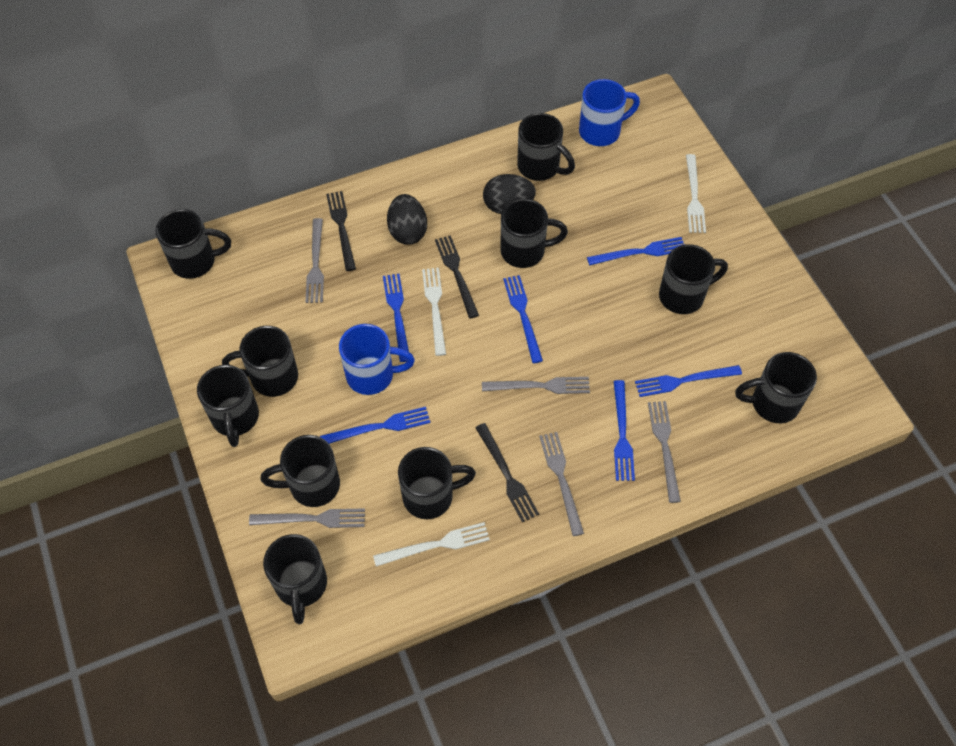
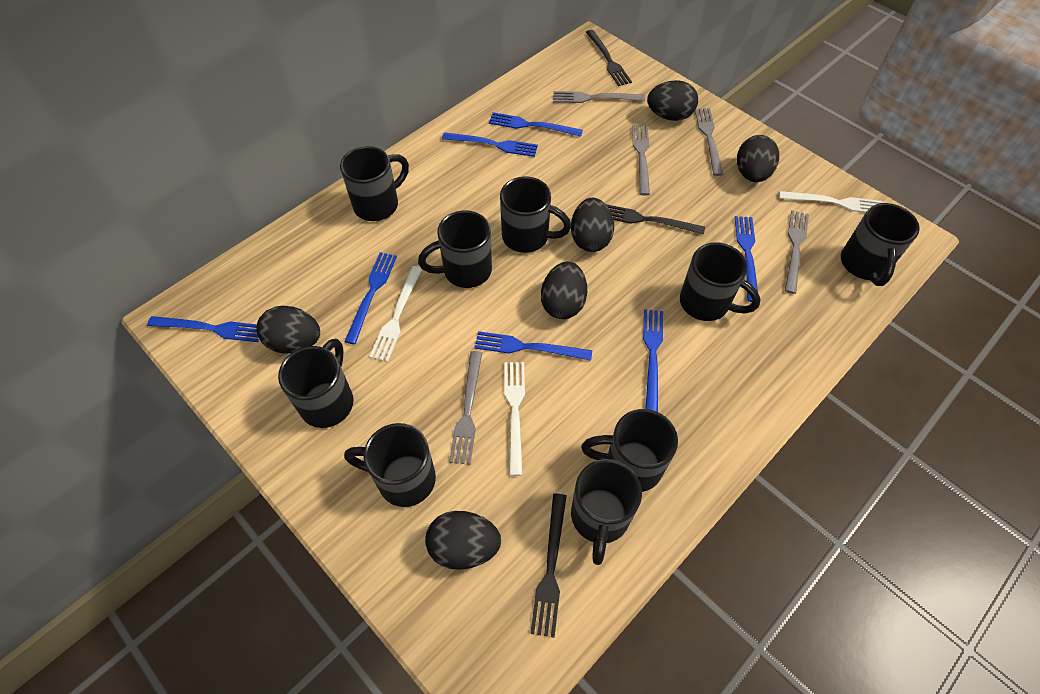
black egg: [387,194,427,245] [483,174,536,214] = 2 -> [256,306,320,354] [425,511,501,570] [541,262,587,319] [571,198,614,252] [647,80,698,121] [737,135,779,182] = 6
black mug: [155,209,231,279] [197,365,259,447] [222,326,298,397] [261,435,340,507] [263,534,327,624] [398,447,476,519] [500,199,568,268] [517,113,575,181] [659,244,728,314] [735,352,817,423] = 10 -> [278,339,354,428] [340,146,409,221] [344,423,436,507] [418,211,492,288] [500,177,571,253] [571,459,642,565] [581,409,678,492] [680,243,760,321] [841,203,920,286] = 9
blue fork: [320,407,430,444] [383,274,409,362] [503,275,543,363] [587,237,685,265] [614,380,635,481] [635,365,742,397] = 6 -> [147,316,259,342] [344,252,397,344] [442,132,538,157] [474,331,592,361] [489,112,583,137] [643,309,663,412] [735,216,758,302] = 7
blue mug: [339,324,415,395] [579,79,640,146] = 2 -> none = 0

